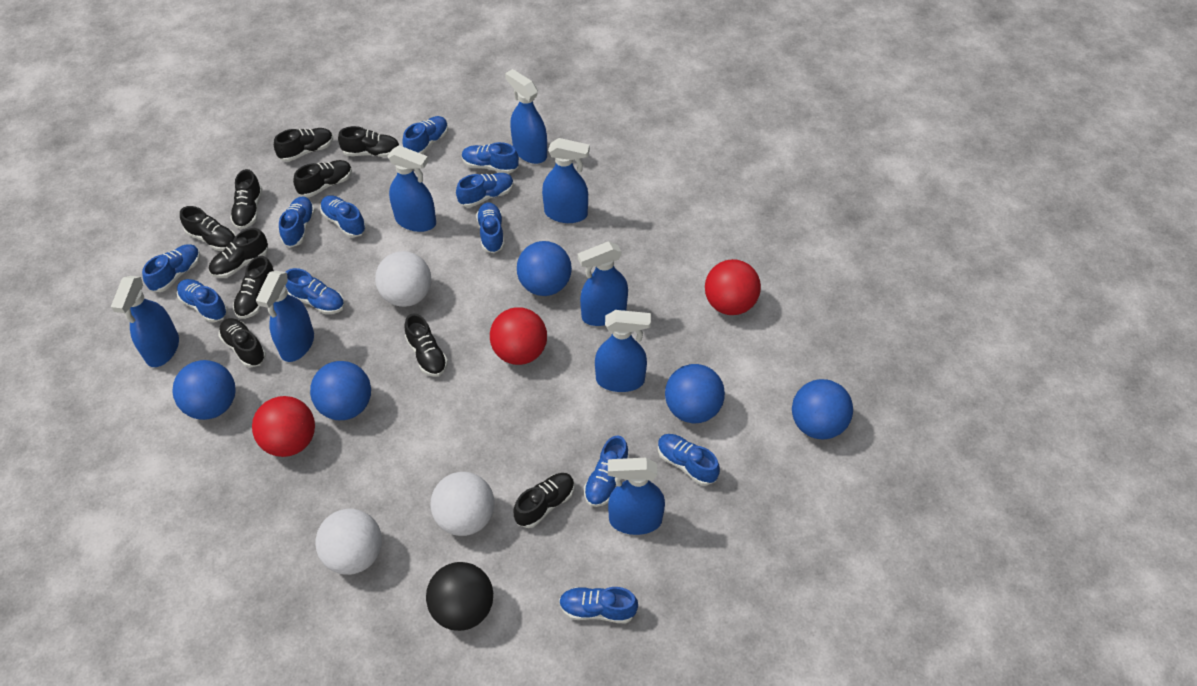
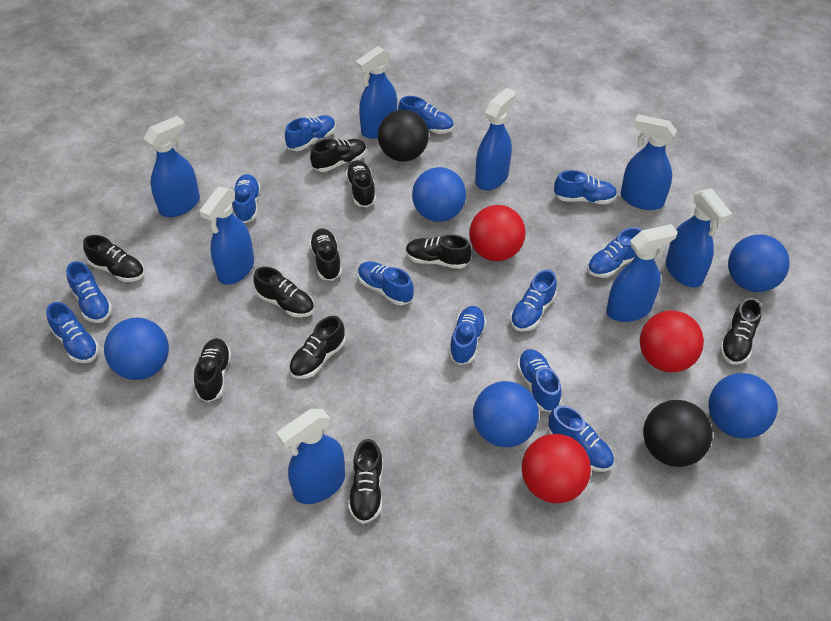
black ball: [426,562,493,631] = 1 -> [378,110,429,162] [643,400,712,467] = 2
white ball: [315,509,382,575] [375,251,431,307] [431,472,495,536] = 3 -> none = 0

